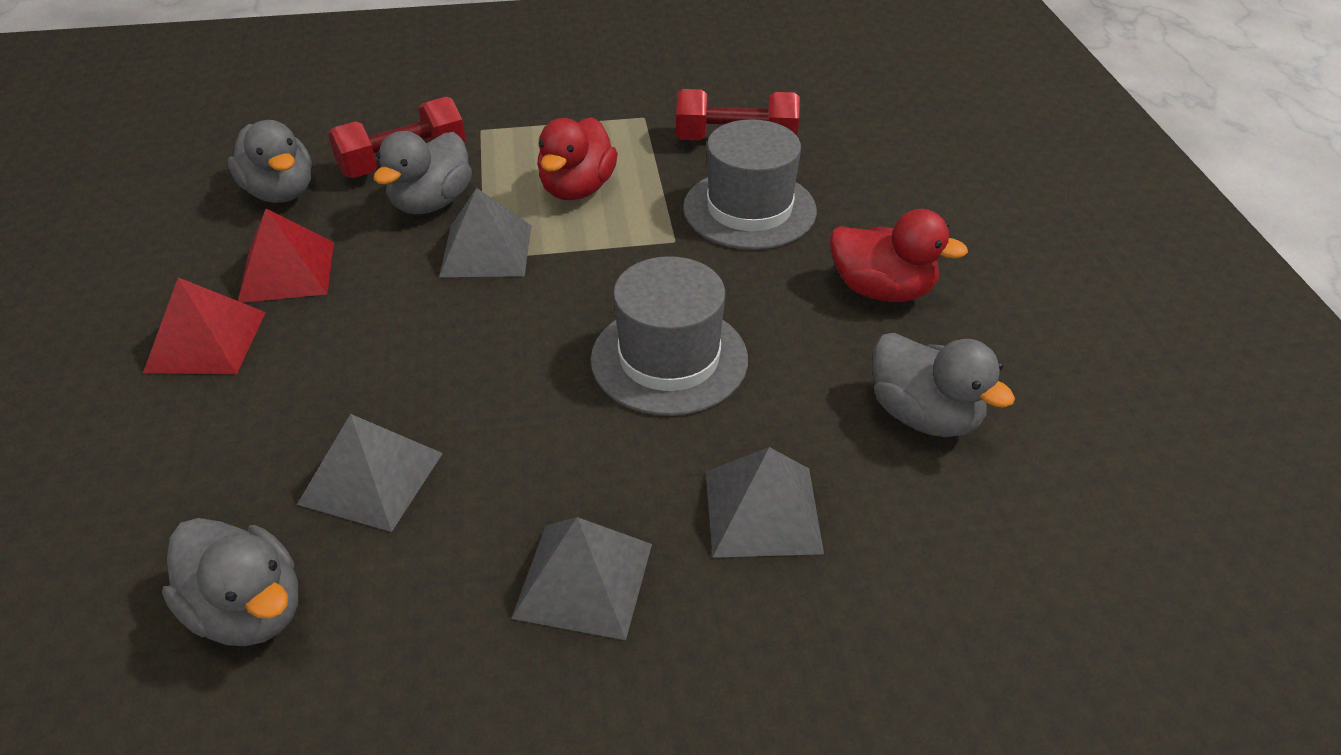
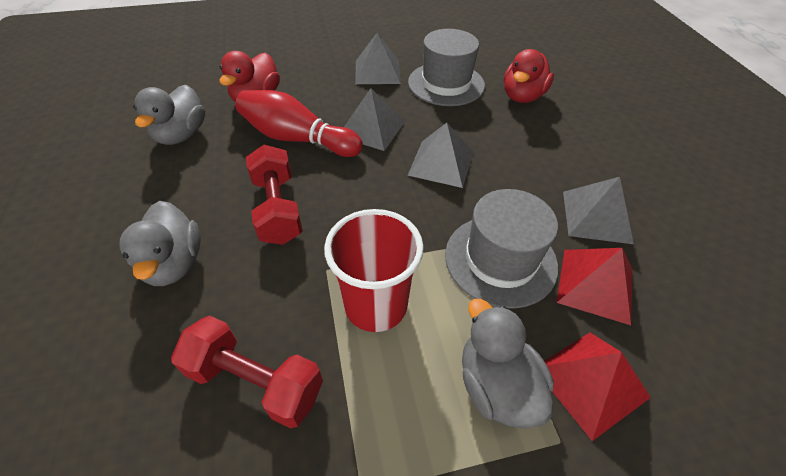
grey duck: [162,518,298,646] [228,120,312,203] [374,131,472,214] [873,333,1015,437] = 4 -> [120,201,201,286] [133,85,205,145] [462,299,554,428] = 3
red bowling pin: none = 0 -> [235,90,363,157] = 1
red cup: none = 0 -> [324,209,424,332] = 1

